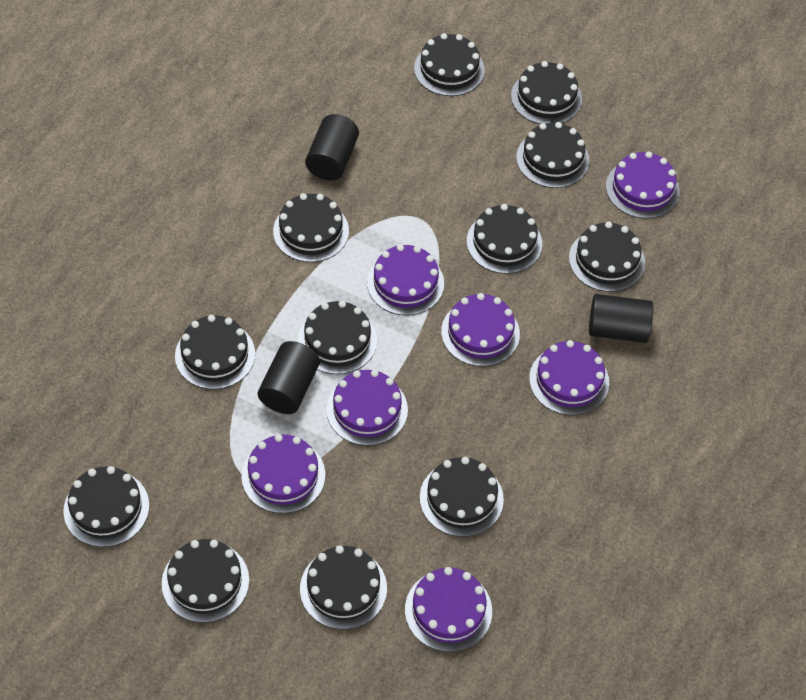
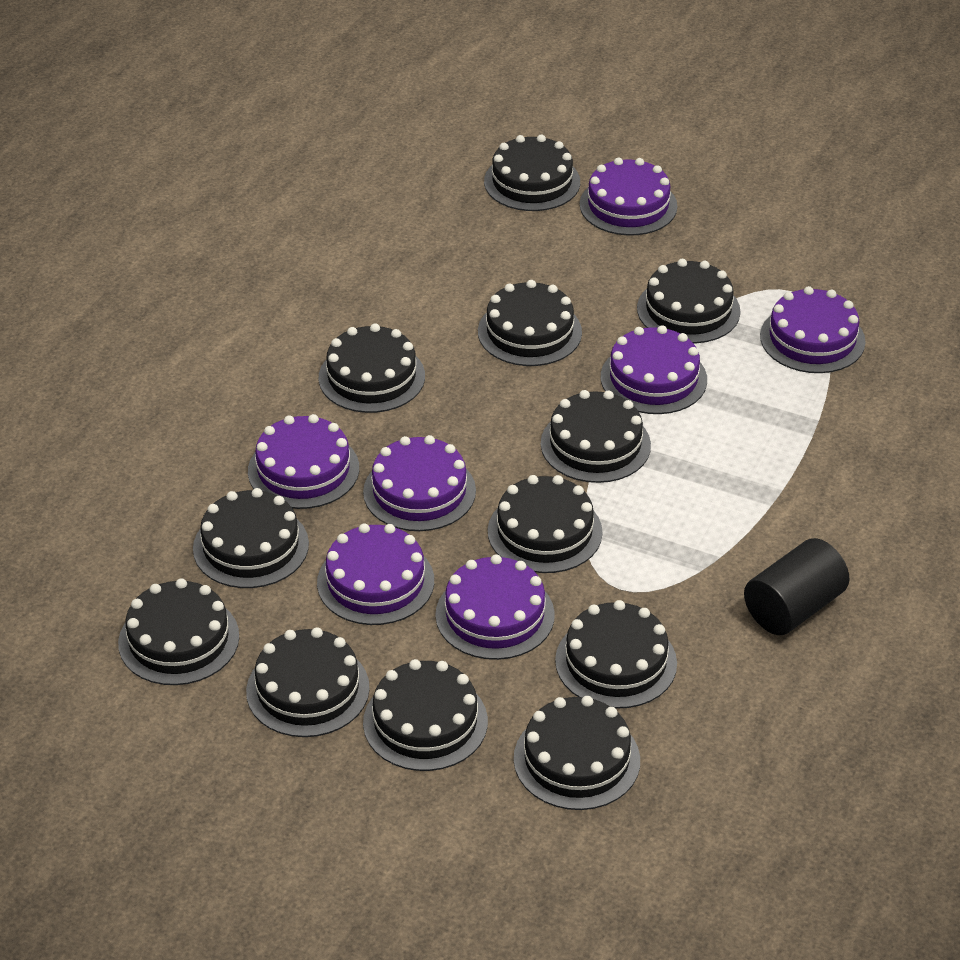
black cylinder: [258,341,320,414] [305,114,359,181] [589,294,653,343] = 3 -> [744,538,849,635] = 1

